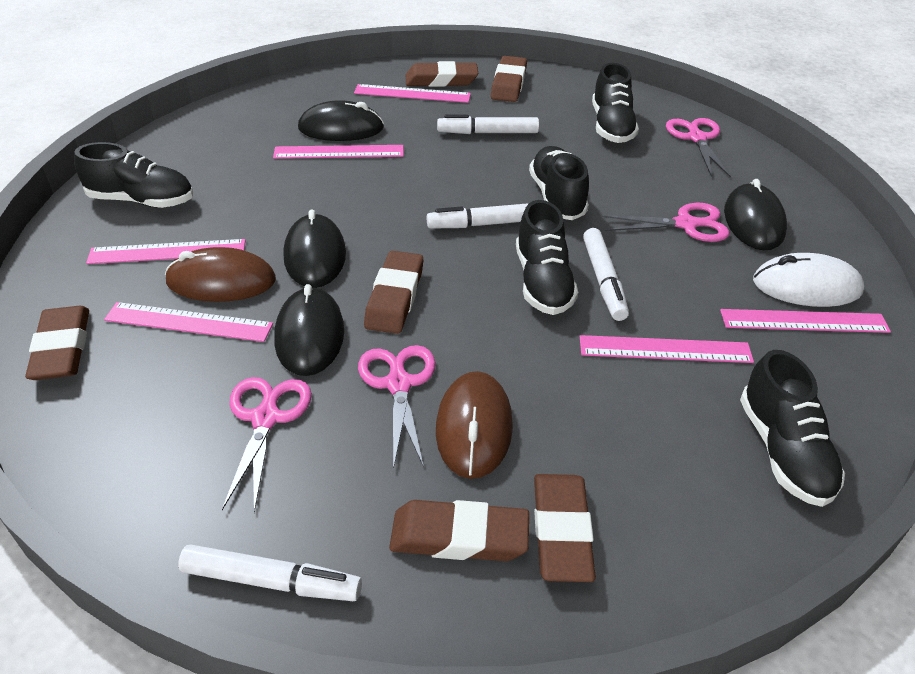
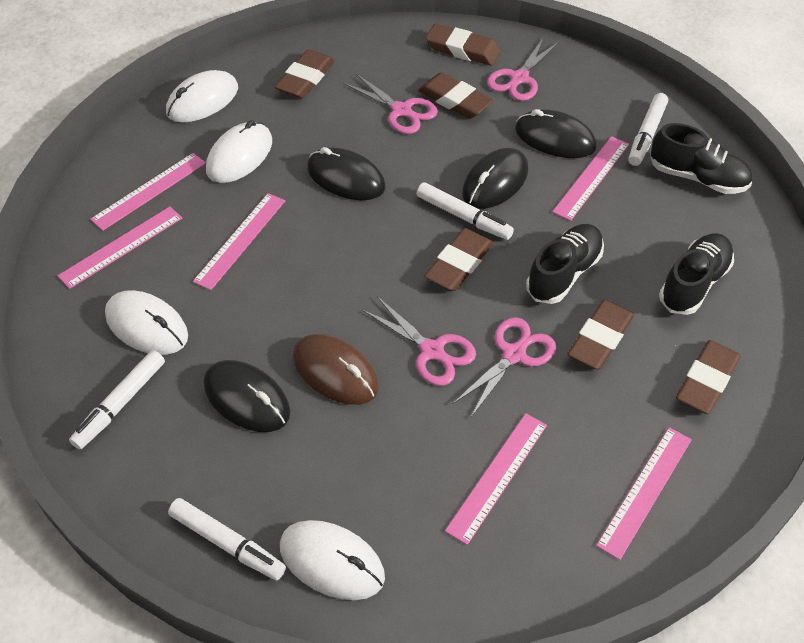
black shoe: [74,142,193,208] [516,200,578,315] [529,146,589,220] [592,63,639,143] [740,350,845,507] = 5 -> [526,224,604,304] [650,123,752,194] [659,233,734,315] = 3
brown mouse: [165,247,276,302] [436,371,513,479] = 2 -> [293,334,379,405] = 1
white mouse: [753,253,864,307] = 1 -> [105,290,188,355] [166,70,238,122] [206,120,272,183] [280,520,385,600] = 4

